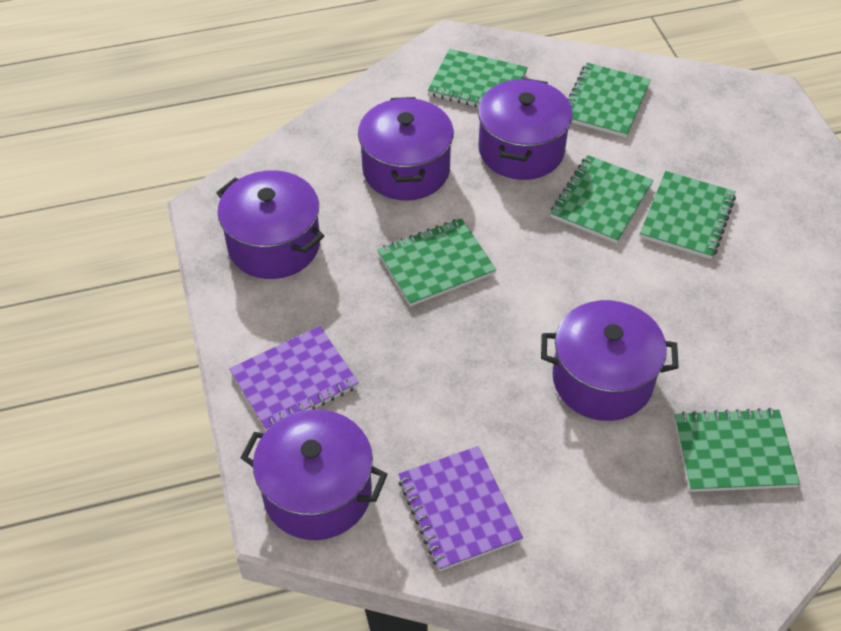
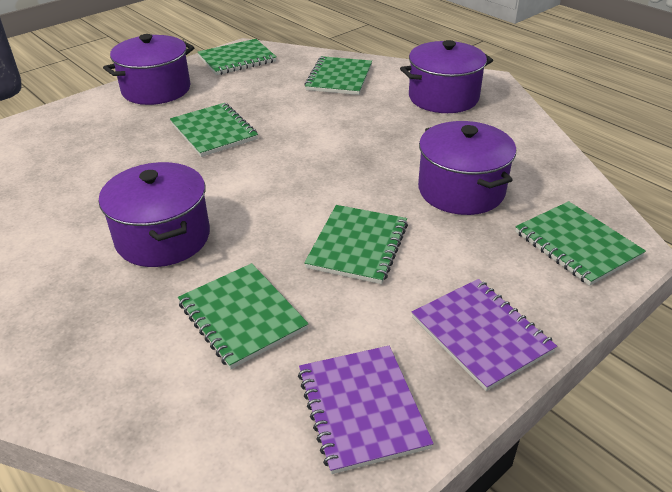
purple pot: [216,170,324,279] [241,409,388,540] [358,97,454,200] [478,78,573,180] [541,300,679,421] = 5 -> [99,162,210,267] [103,34,194,105] [400,40,493,113] [418,121,516,215] = 4

